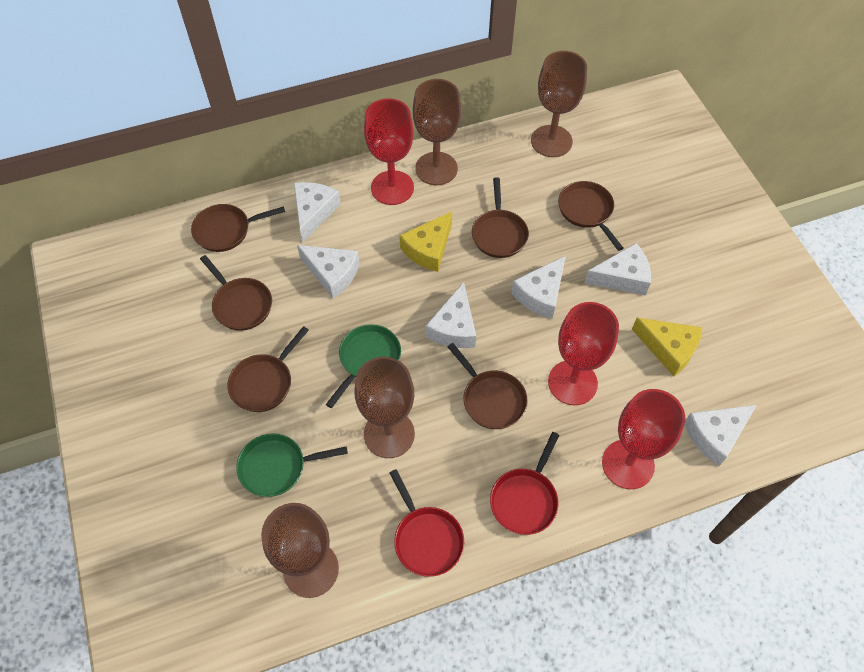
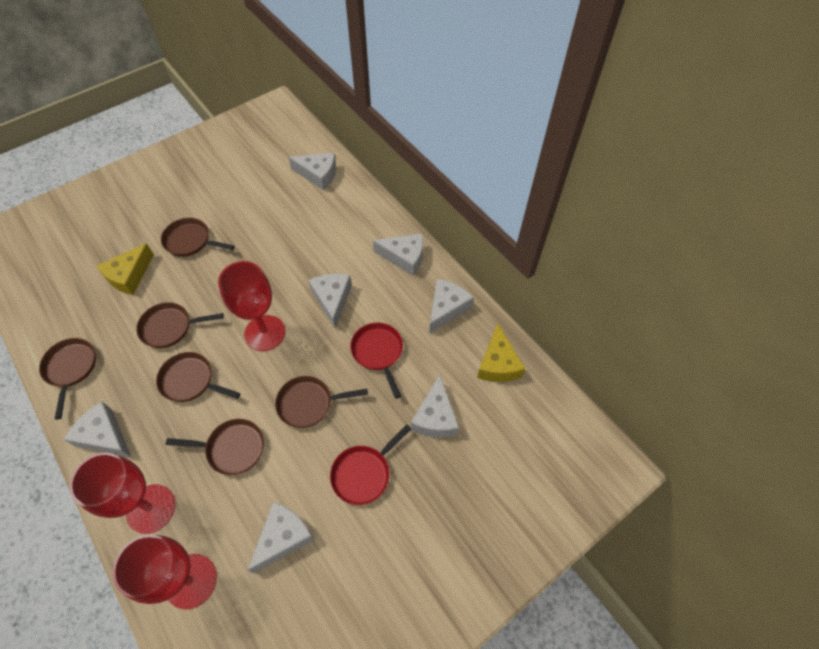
brown goblet: [261,503,339,598] [355,357,415,458] [413,79,461,185] [531,51,587,157] = 4 -> none = 0
green pan: [236,433,348,497] [326,324,401,408] = 2 -> none = 0
white cheese: [294,182,341,242] [297,245,359,299] [426,282,476,348] [511,256,566,319] [584,243,651,296] [684,405,757,466] = 6 -> [64,402,131,457] [248,502,315,574] [288,153,336,191] [308,274,352,328] [373,234,423,276] [411,375,459,437] [429,279,474,334] = 7

